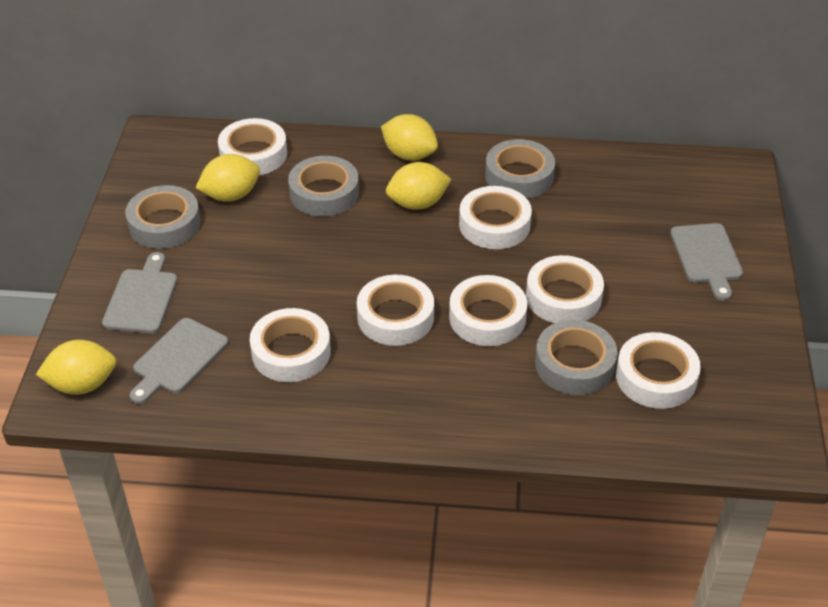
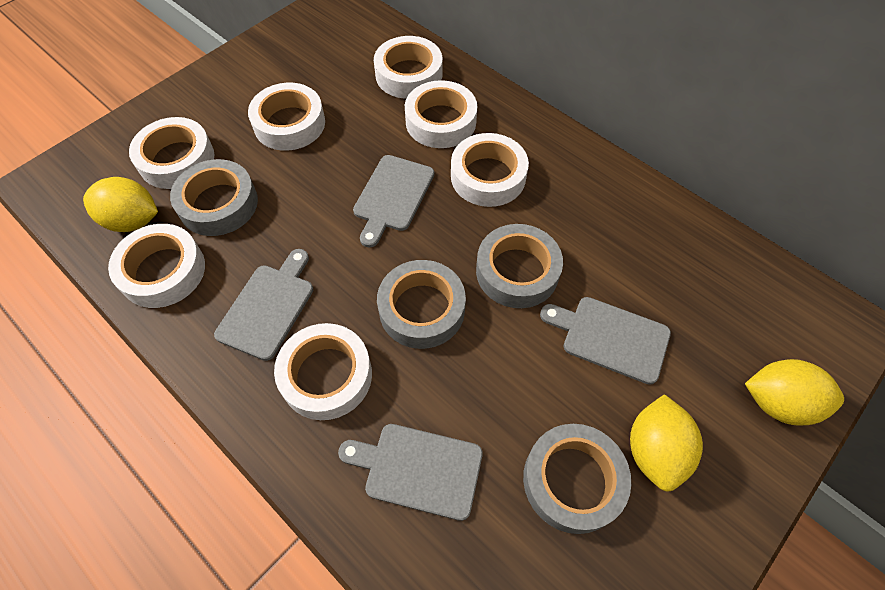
grey cutting board: [102,252,177,333] [130,318,228,404] [670,223,743,301] = 3 -> [214,249,313,361] [338,424,483,521] [353,155,434,248] [540,297,671,385] = 4
yellow lemon: [36,340,117,395] [195,154,260,202] [381,114,438,161] [386,162,451,210] = 4 -> [83,177,158,232] [630,394,703,492] [745,359,844,425] = 3

